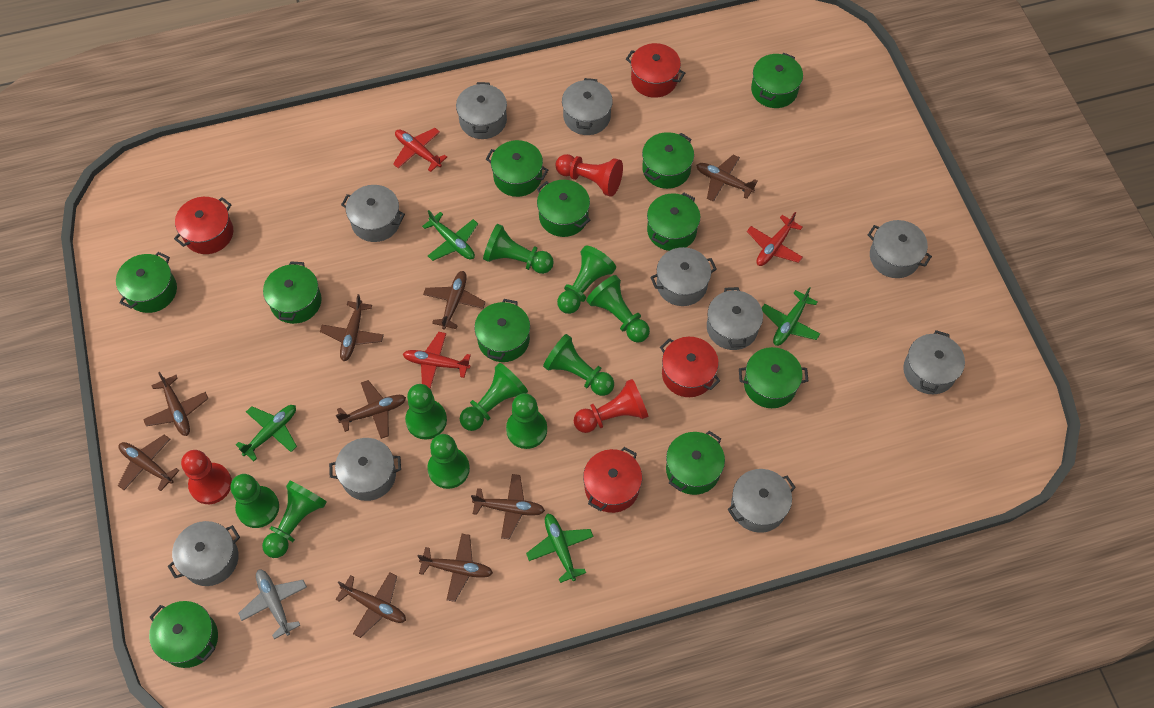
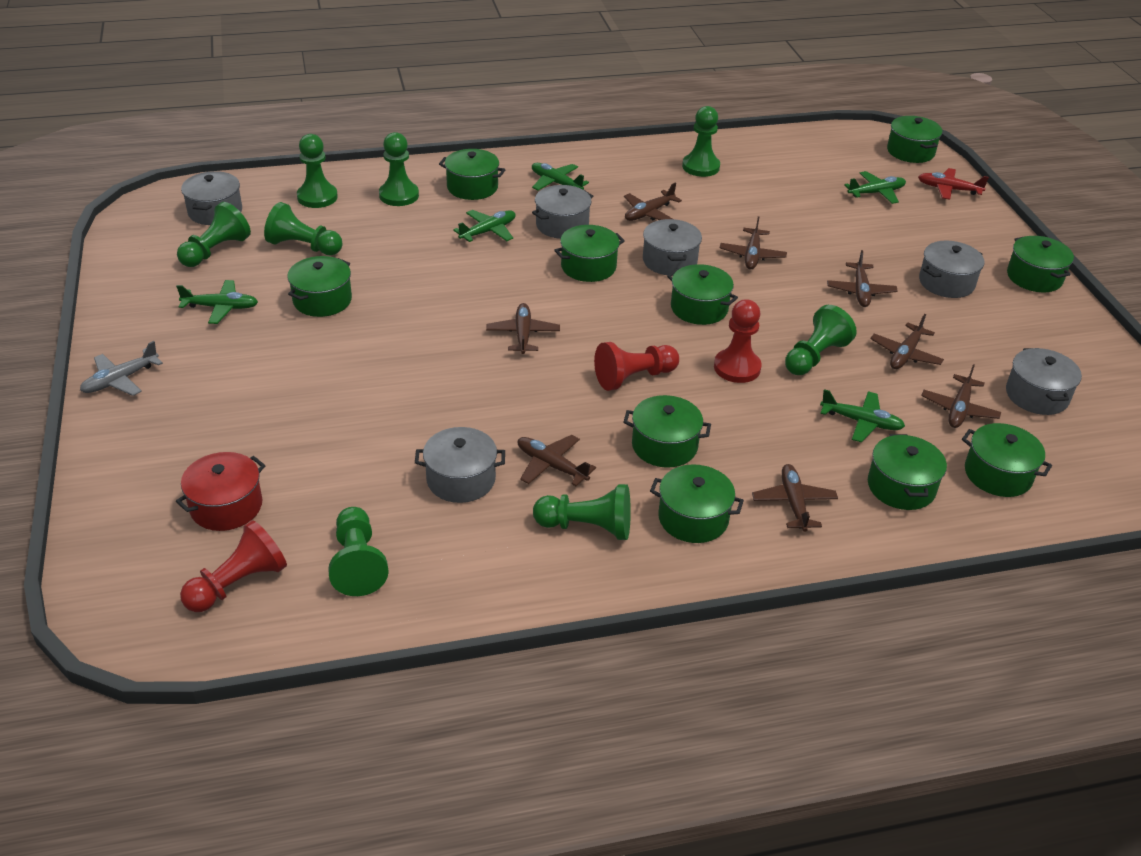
brown plane: [118,435,180,491] [143,372,209,436] [320,294,384,361] [336,380,406,439] [336,572,406,638] [418,534,493,602] [423,271,486,330] [471,474,545,540] [696,155,758,202] = 9 -> [486,303,560,354] [518,435,596,486] [624,182,682,221] [720,216,787,269] [752,464,838,532] [827,250,898,307] [870,314,944,369] [921,364,1001,428] = 8
green pawn: [230,474,279,528] [262,481,327,558] [405,384,447,439] [427,434,470,489] [460,363,528,431] [483,224,554,274] [506,393,547,449] [543,334,614,396] [557,245,616,314] [586,275,650,343] = 10 -> [177,202,251,267] [264,202,342,256] [297,134,338,208] [328,507,389,596] [379,132,419,206] [533,484,631,540] [682,106,720,177] [785,305,857,375] = 8
green plane: [236,405,297,461] [422,210,478,261] [526,513,594,583] [762,287,820,346] = 4 -> [176,280,258,324] [453,210,515,242] [532,163,589,190] [820,389,905,443] [844,171,906,204] = 5
green pot: [116,252,177,313] [149,601,218,668] [263,261,322,324] [474,299,530,362] [486,140,548,197] [537,180,590,237] [642,132,694,189] [647,192,700,251] [666,431,725,495] [739,347,808,408] [751,53,803,108] = 11 -> [287,256,352,317] [439,149,505,200] [554,225,625,282] [623,395,711,468] [650,464,744,543] [667,264,738,325] [868,434,947,510] [887,116,942,163] [962,423,1052,497] [1007,236,1074,292] = 10
grey pot: [168,521,240,586] [329,438,401,501] [341,185,405,242] [456,82,507,139] [562,78,613,135] [650,247,717,306] [707,287,763,350] [727,469,796,533] [868,220,932,278] [903,330,965,394] = 10 -> [181,171,242,225] [415,427,505,503] [532,185,593,239] [643,219,702,276] [919,241,984,298] [1006,348,1082,415] = 6
red plane: [393,128,447,172] [403,332,471,389] [747,212,803,266] = 3 -> [918,168,989,200] = 1
red pot: [174,197,233,254] [583,447,642,513] [626,43,685,98] [660,337,720,397] = 4 -> [176,452,266,531] = 1

